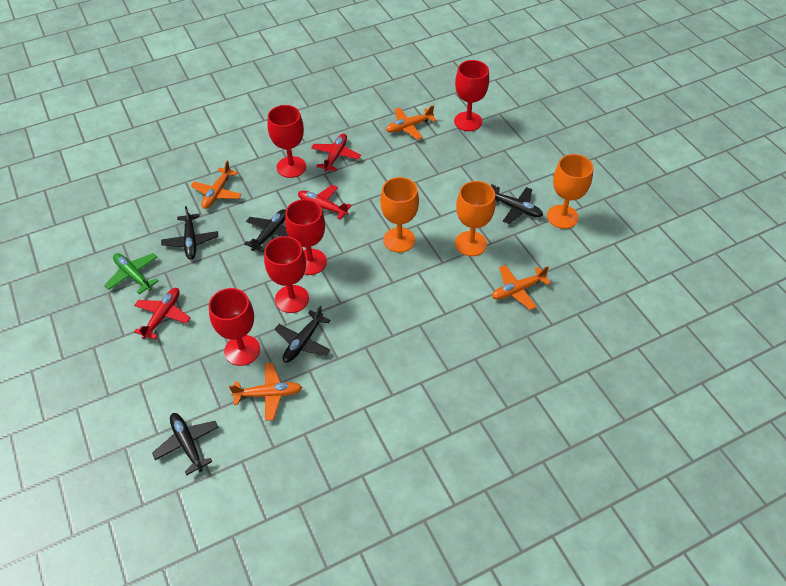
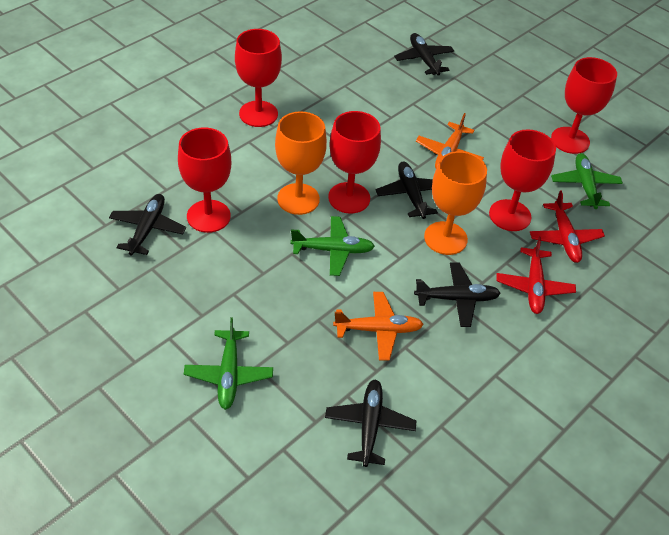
green plane: [104,253,159,294] = 1 -> [184,317,273,410] [291,216,375,276] [551,153,623,209] = 3
orange goblet: [380,177,419,252] [455,181,496,256] [547,154,593,229] = 3 -> [275,111,327,215] [424,151,487,255] = 2
orange plane: [191,160,242,209] [229,363,302,421] [386,105,436,140] [492,265,551,310] = 4 -> [333,292,424,360] [416,113,484,168] = 2
red plane: [134,288,191,340] [298,185,352,220] [311,133,361,172] = 3 -> [496,237,576,314] [530,190,605,263] = 2

